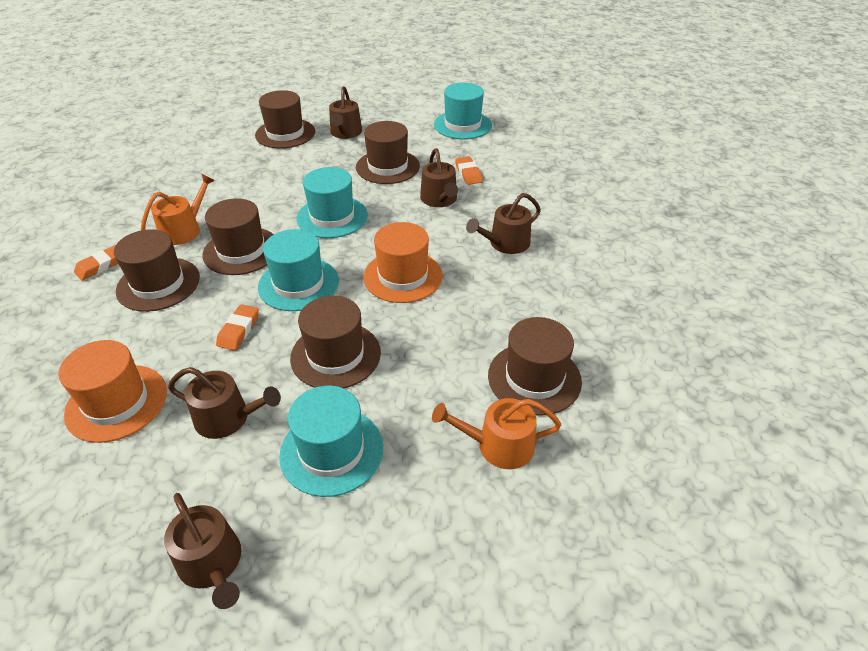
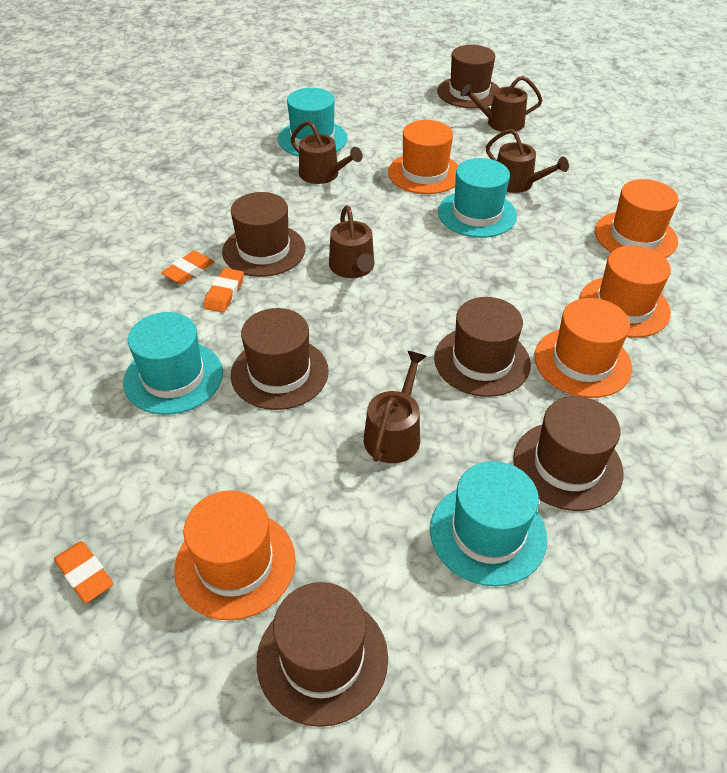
orange hat: [58,340,167,443] [363,222,443,303] = 2 -> [174,490,296,620] [388,120,459,194] [535,298,632,398] [579,245,671,338] [595,179,678,258] = 5
orange watering can: [141,174,215,245] [432,398,561,469] = 2 -> none = 0

